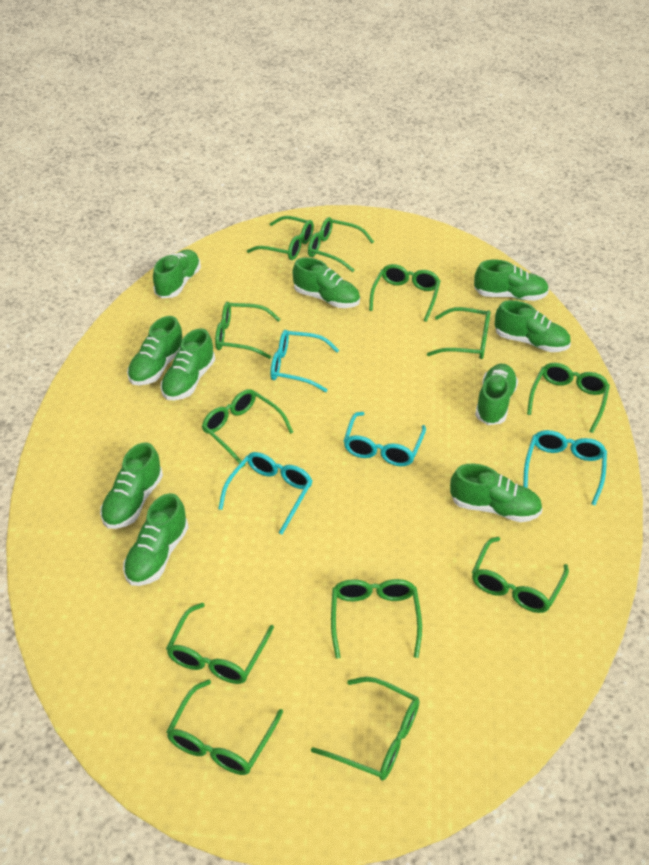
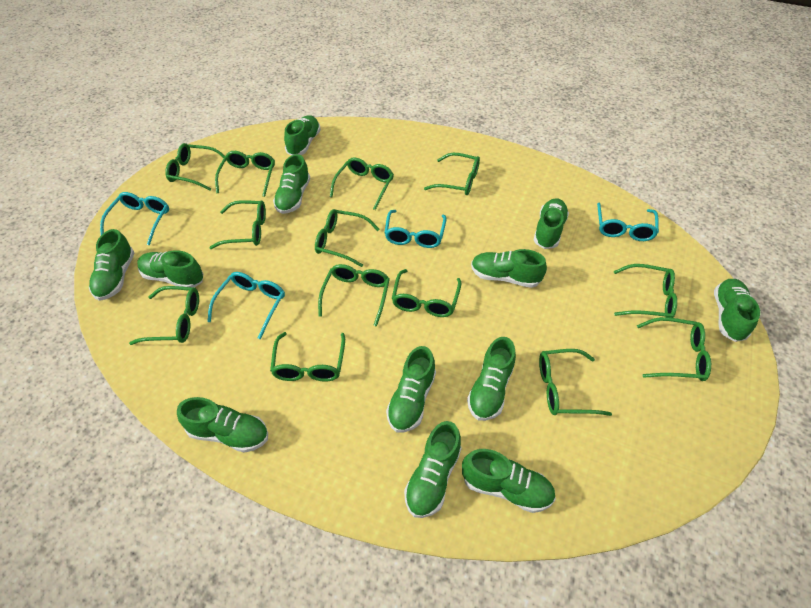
green glasses: [166,603,274,684] [166,679,283,775] [202,389,293,467] [215,302,281,359] [247,216,314,260] [308,217,374,272] [311,677,420,780] [331,579,422,659] [369,264,441,322] [427,307,491,359] [472,537,569,613] [527,363,610,433] = 12 -> [129,286,199,345] [165,143,227,191] [209,200,266,249] [215,151,275,197] [270,332,345,382] [315,209,379,267] [318,264,390,327] [330,157,394,210] [392,269,461,317] [424,153,480,195] [539,349,612,416] [614,264,677,318] [637,317,711,381] = 13
green shoe: [100,442,163,529] [123,493,189,586] [127,316,182,385] [153,249,201,298] [160,328,215,400] [292,257,360,308] [450,464,543,522] [474,260,549,301] [475,364,518,425] [495,300,571,352] = 10 -> [89,229,135,301] [137,250,203,288] [177,397,268,453] [273,154,310,214] [284,115,321,155] [386,346,436,433] [404,421,462,518] [462,449,556,513] [467,337,516,421] [471,249,547,288] [534,198,569,249] [714,279,760,342] = 12

